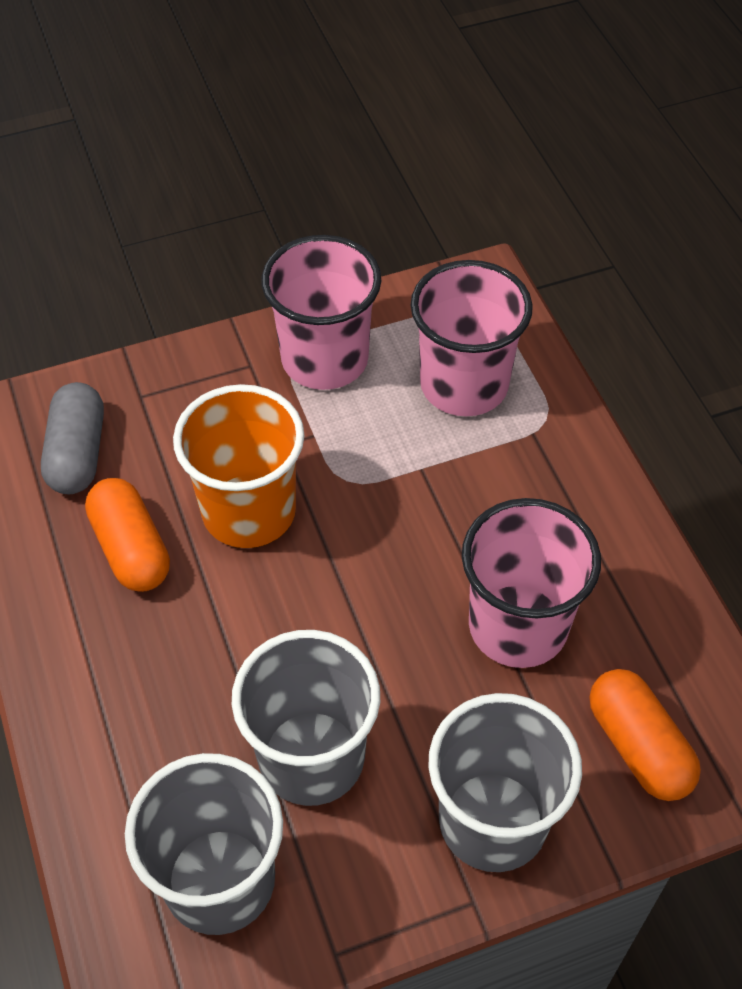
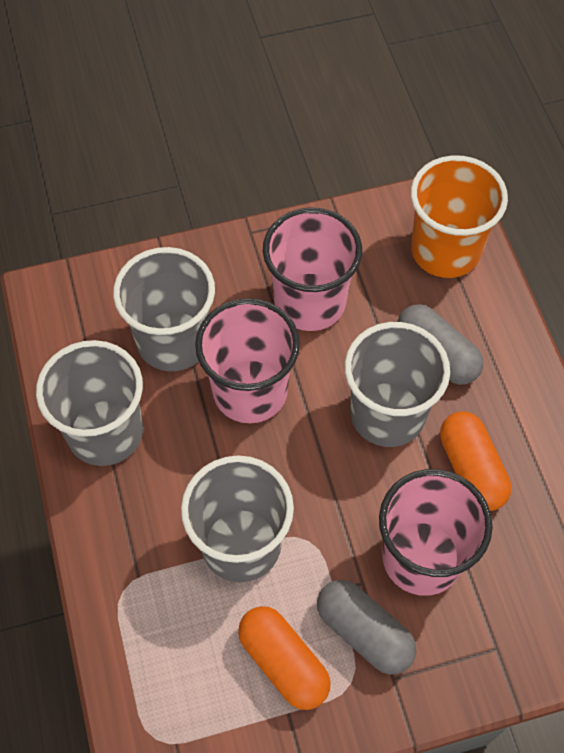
grey capsule: [41,382,104,494] = 1 -> [317,580,416,675] [397,304,483,385] = 2
grey cup: [125,753,283,935] [232,630,380,806] [428,693,582,872] = 3 -> [36,340,143,466] [113,247,215,371] [181,455,294,582] [345,322,450,447] = 4

